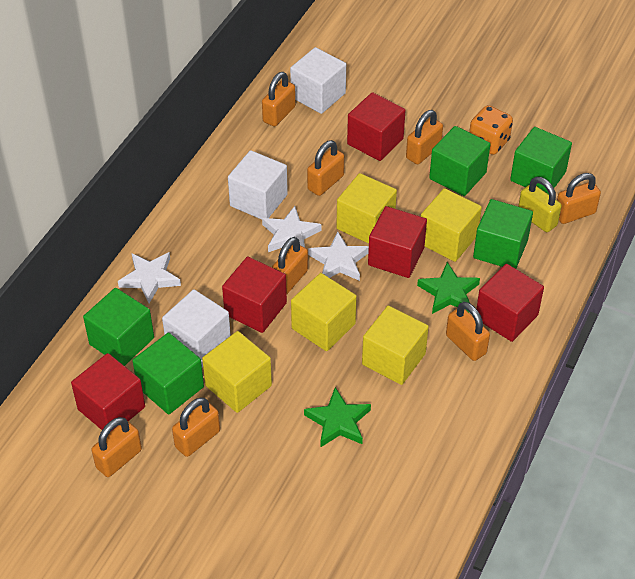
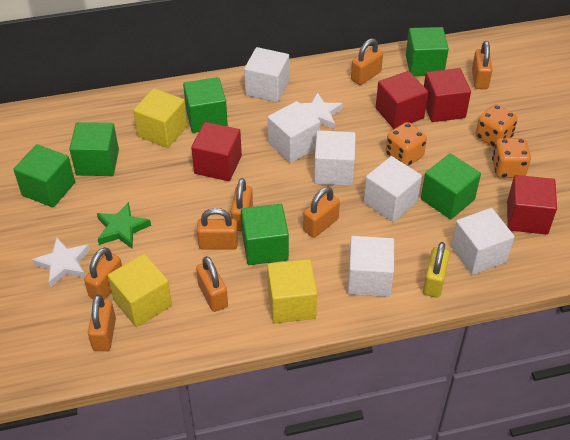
green cube: [83,288,154,366] [132,333,204,414] [429,126,490,196] [473,199,533,269] [510,127,572,194] = 5 -> [13,144,75,208] [69,122,119,176] [183,77,228,133] [241,204,289,265] [406,27,449,76] [421,153,481,219] = 6
green star: [304,387,371,448] [417,262,480,314] = 2 -> [97,202,151,249] = 1
orange dice: [469,105,513,155] = 1 -> [385,122,427,166] [476,104,518,148] [492,138,531,178] = 3
red cube: [71,353,145,430] [222,257,287,333] [347,92,406,161] [368,206,427,278] [476,264,544,342] = 5 -> [191,122,242,181] [376,71,428,129] [424,68,471,122] [507,175,557,235] = 4
white cube: [162,289,231,367] [228,150,288,220] [290,47,346,114] = 3 -> [244,47,289,102] [268,101,320,163] [314,130,356,186] [347,236,394,297] [364,156,422,222] [451,208,514,275] = 6
white star: [118,252,181,303] [262,206,322,252] [308,231,369,281] = 3 -> [32,237,90,288] [300,92,343,129] = 2
yellow cube: [202,331,272,413] [291,273,357,351] [336,173,397,244] [362,305,429,385] [421,188,482,262] = 5 -> [108,254,172,327] [133,88,187,148] [267,259,317,323] = 3

